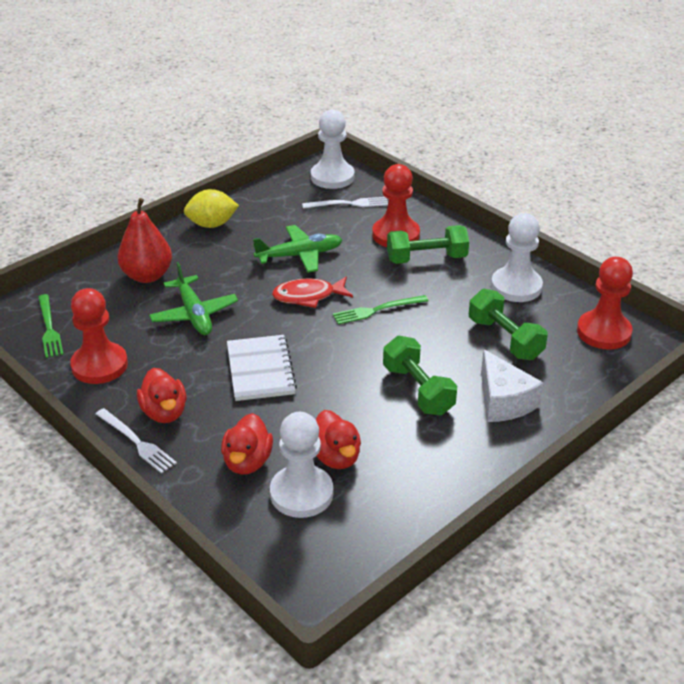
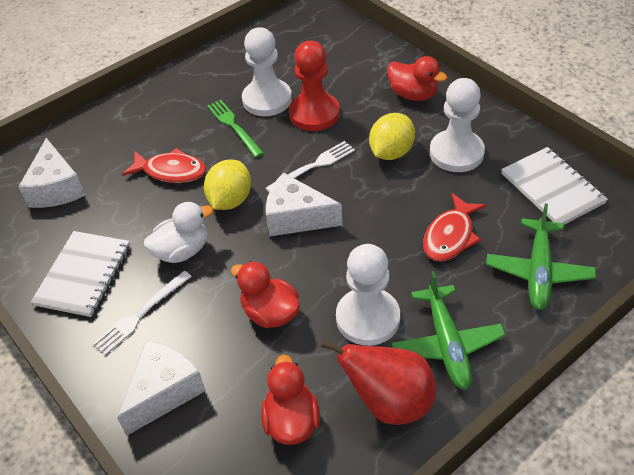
green dumbbell: [383,336,457,415] [387,225,469,264] [469,289,548,360] = 3 -> none = 0
green fork: [38,294,64,358] [333,295,428,325] = 2 -> [207,100,264,158] = 1
red fish: [272,277,353,308] = 1 -> [122,148,206,183] [423,193,486,262] = 2
red pawn: [70,288,128,384] [372,164,420,247] [577,257,633,350] = 3 -> [289,41,340,131] = 1
white cheese: [481,350,544,422] = 1 -> [18,138,85,208] [117,340,206,436] [266,173,342,237] = 3
white duck: none = 0 -> [144,202,213,263] = 1
white notebook: [227,335,297,401] = 1 -> [31,231,130,317] [501,147,608,225] = 2
yellow lemon: [184,189,239,228] = 1 -> [204,159,251,210] [369,113,415,160] = 2

